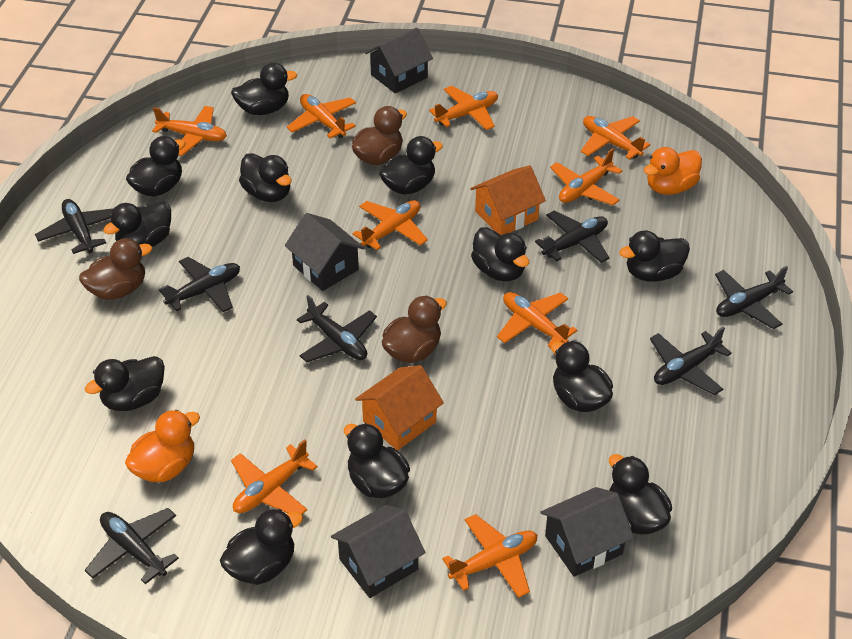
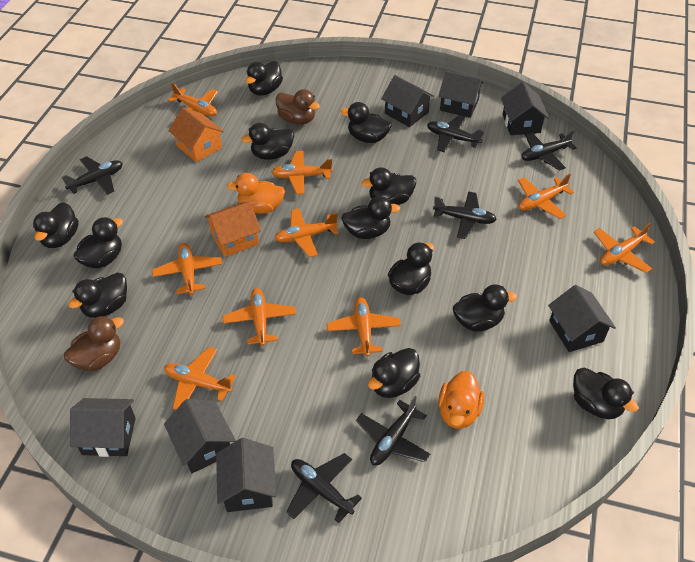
black house: [285,213,364,291] [331,505,426,598] [365,28,433,93] [540,487,634,577] = 4 -> [70,398,136,457] [164,399,236,473] [216,438,277,512] [381,75,434,127] [438,71,484,118] [501,82,549,135] [548,285,616,352] = 7
black plane: [35,199,114,254] [85,508,179,584] [159,257,240,312] [297,295,377,362] [535,210,609,263] [650,326,732,395] [715,266,793,329] = 7 -> [62,156,122,195] [286,453,362,523] [356,396,430,465] [427,115,484,152] [433,191,497,239] [521,130,576,171] = 6
brown duck: [79,238,152,300] [352,106,407,165] [382,296,447,363] = 3 -> [64,316,124,371] [276,89,320,125] = 2

